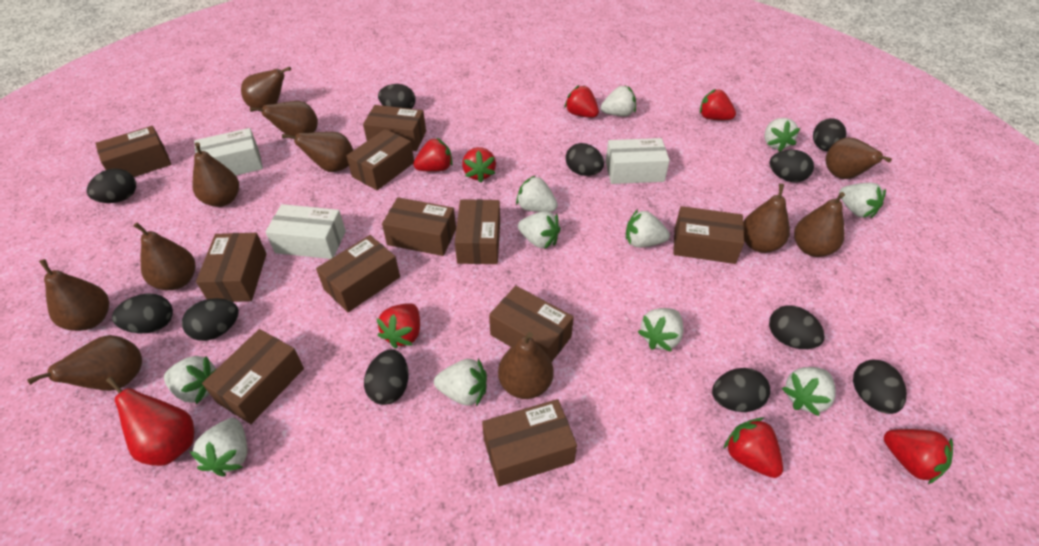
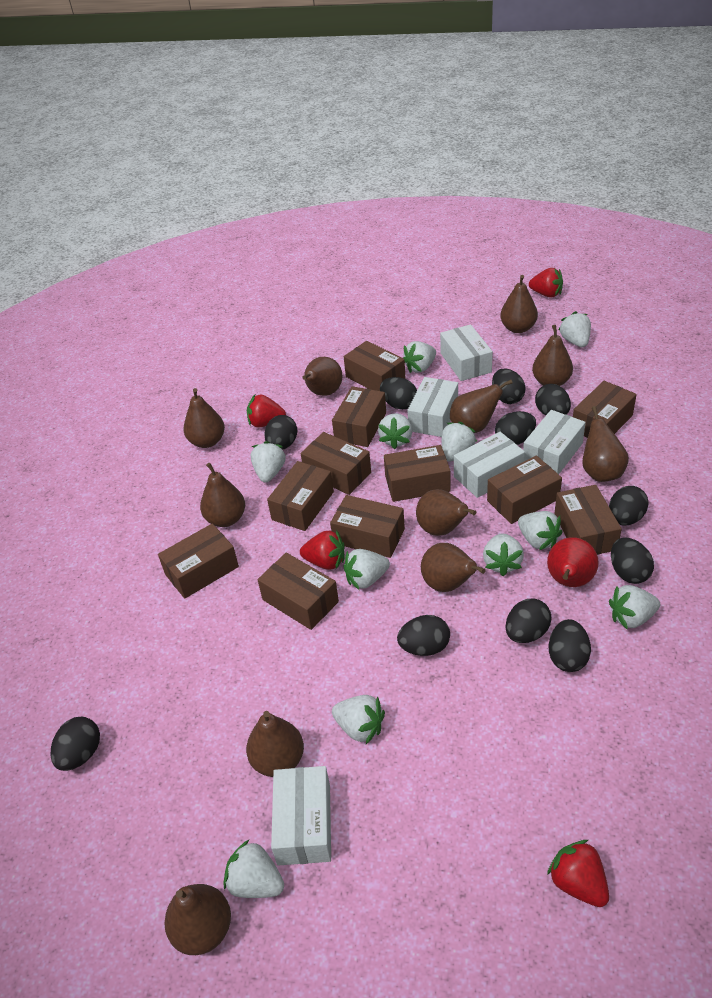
red strawberry: [376,303,420,349] [413,137,453,172] [462,147,496,183] [564,85,599,118] [700,89,736,120] [724,418,783,478] [884,429,953,484] = 7 -> [247,394,286,427] [300,530,345,570] [529,268,563,298] [547,840,609,907] = 4
white box: [194,128,263,175] [265,204,346,259] [605,138,670,184] = 3 -> [271,766,331,865] [408,377,458,437] [440,324,493,381] [454,432,525,498] [523,410,586,474] = 5

